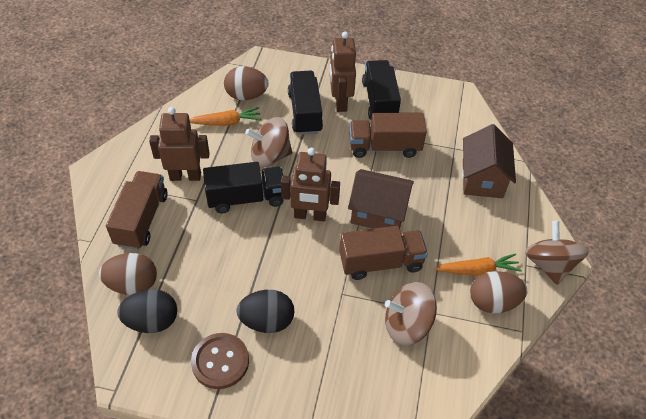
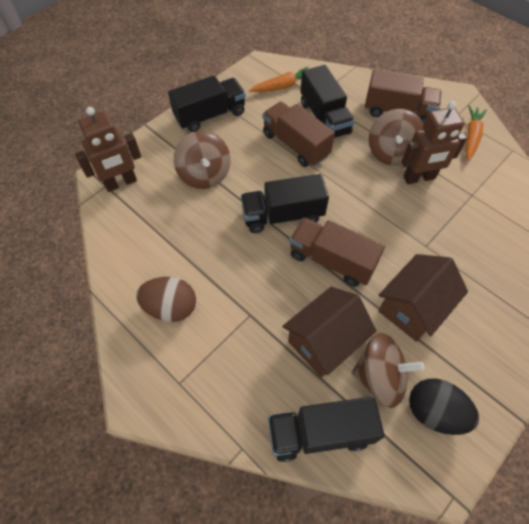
black egg: [117,289,177,333] [236,290,294,333] = 2 -> [409,378,479,435] = 1
black truck: [203,162,284,213] [288,70,323,135] [362,60,401,120] = 3 -> [168,75,246,132] [241,174,329,233] [268,396,385,462] [300,65,355,138] = 4
brown button: [191,333,249,389] = 1 -> none = 0
brown egg: [99,253,157,295] [224,67,268,100] [470,271,527,313] = 3 -> [136,277,196,322] = 1
brown robot: [149,107,210,181] [281,148,340,221] [330,32,356,112] = 3 -> [75,107,141,192] [402,101,467,184] = 2

